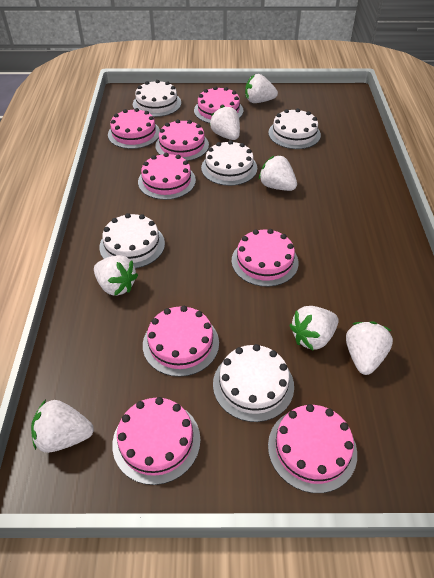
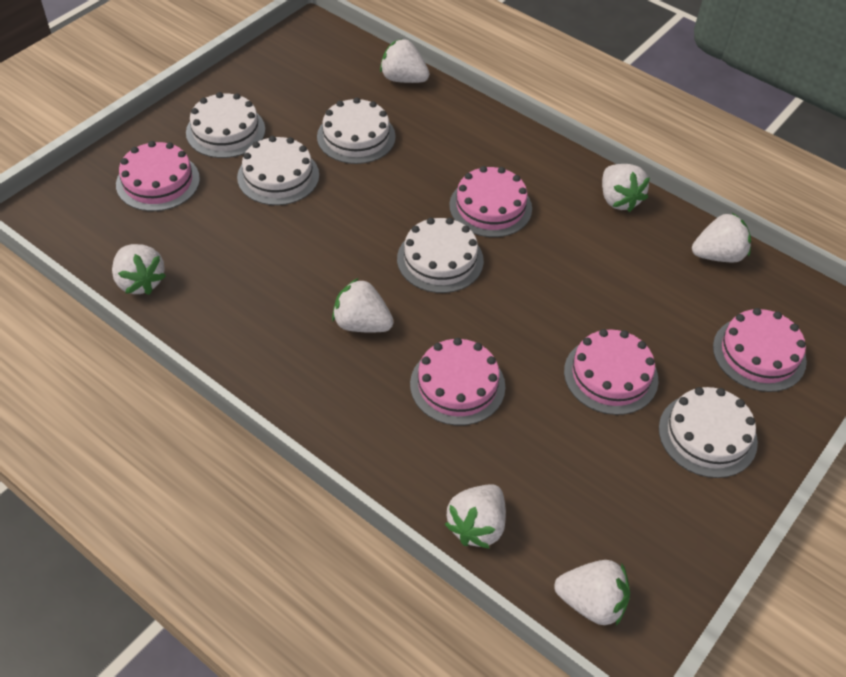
pink cake: [108,108,160,149] [112,397,200,485] [138,153,196,200] [143,306,219,377] [155,119,209,161] [194,86,243,123] [232,229,299,287] [268,404,357,493] = 8 -> [116,141,200,211] [410,338,505,426] [449,166,532,237] [564,329,658,415] [713,308,807,392] = 5

